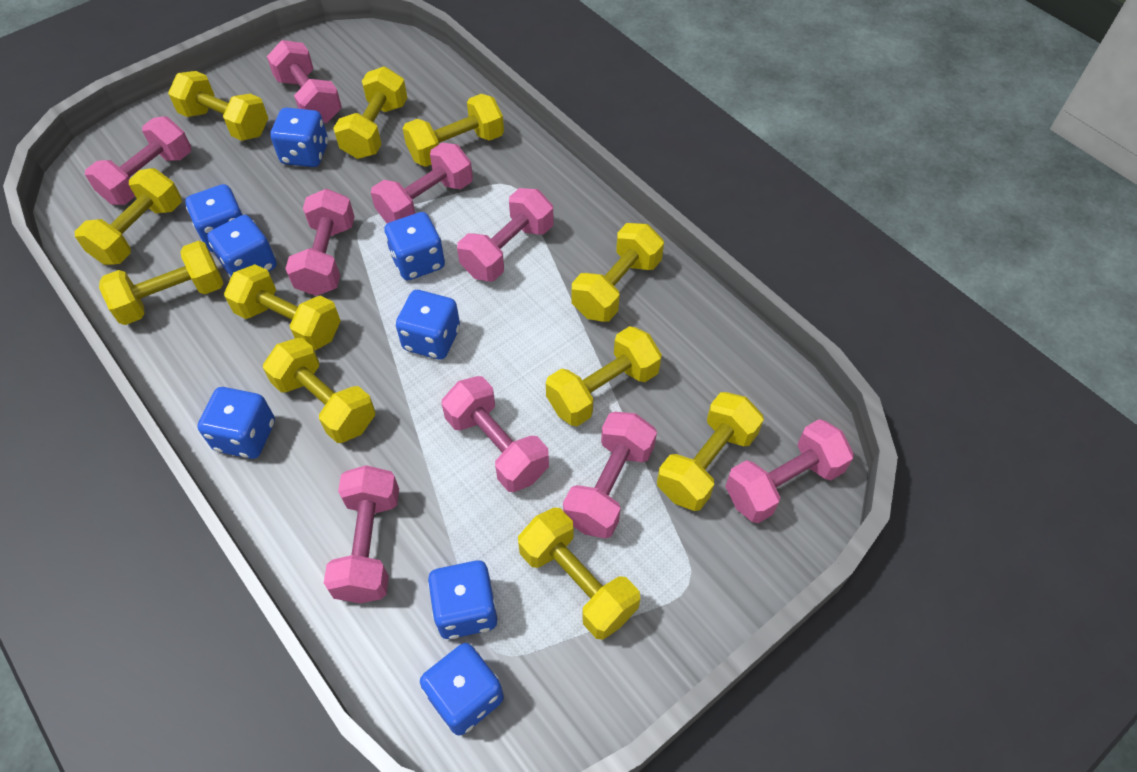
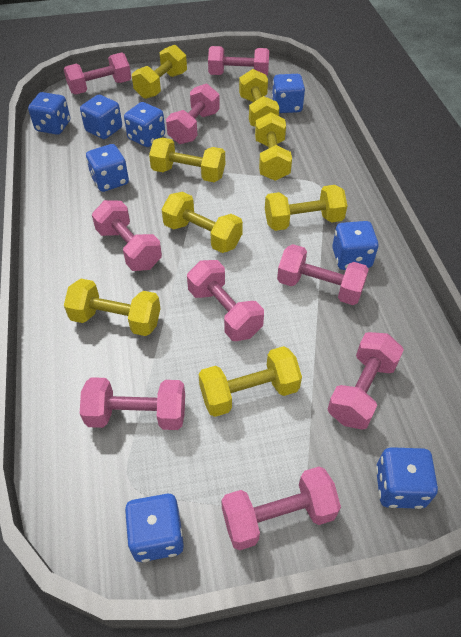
yellow dumbbell: [75,168,182,265] [99,241,223,325] [168,71,268,141] [224,264,341,350] [263,338,375,443] [333,66,407,159] [402,94,504,167] [518,508,640,640] [546,326,662,426] [572,223,664,322] [657,392,764,511] = 11 -> [64,279,161,336] [132,45,187,99] [149,138,225,182] [161,192,243,253] [199,346,302,417] [239,69,279,127] [255,113,292,181] [265,185,347,231] = 8

